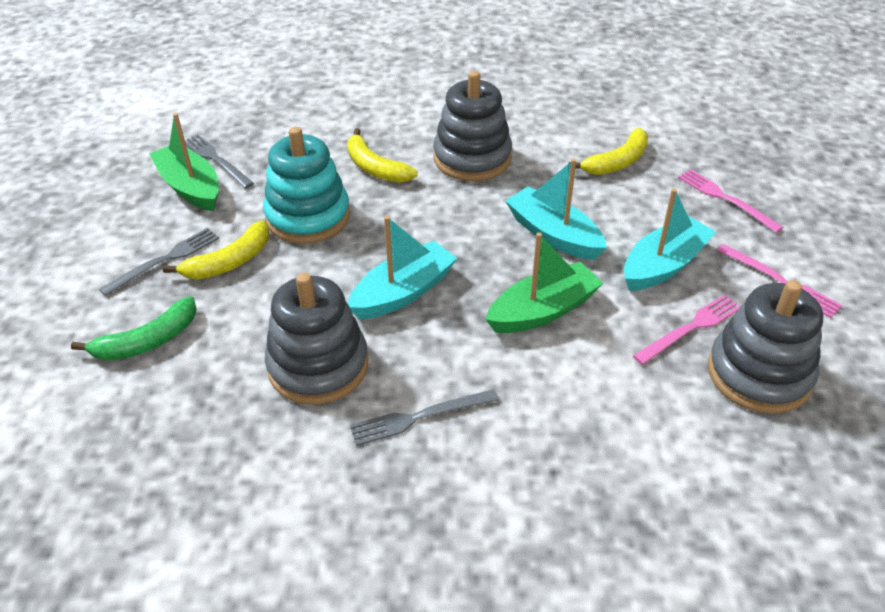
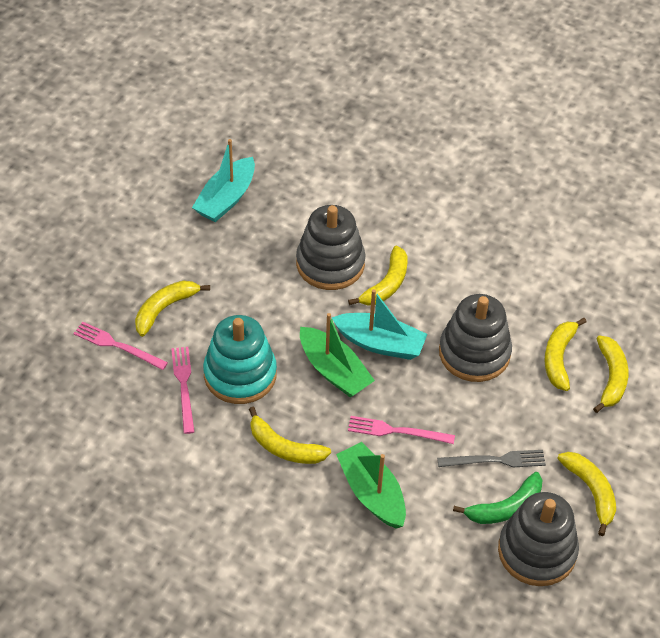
grey fork: [99,228,219,296] [185,134,254,189] [350,389,499,446] = 3 -> [437,450,546,467] = 1
turquoise boat: [348,216,457,319] [505,159,607,260] [624,188,716,291] = 3 -> [192,139,255,222] [332,289,427,360] = 2
yellow banana: [163,220,269,280] [347,128,418,183] [568,128,648,175] = 3 -> [135,280,210,337] [249,407,331,464] [348,246,408,306] [545,318,586,391] [557,452,616,536] [593,336,628,413] = 6

